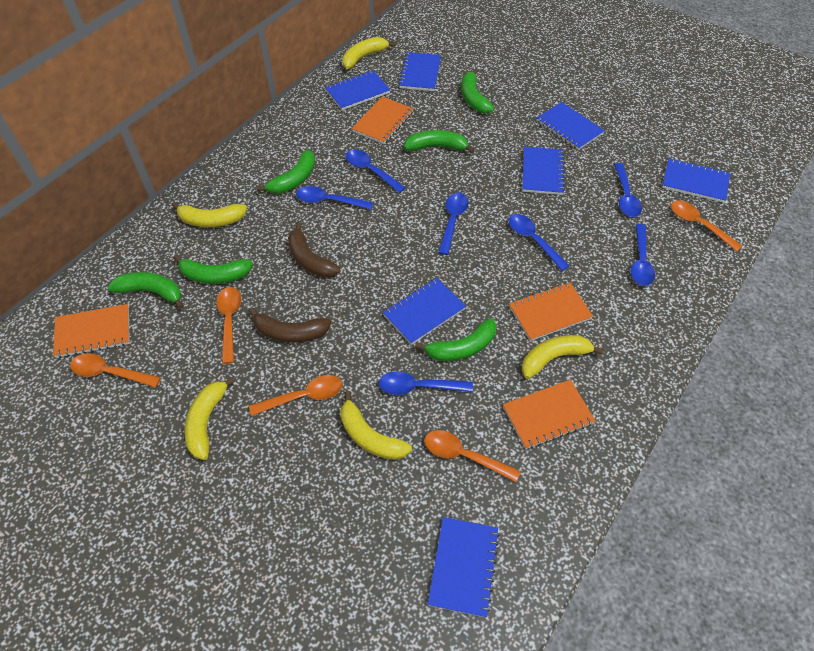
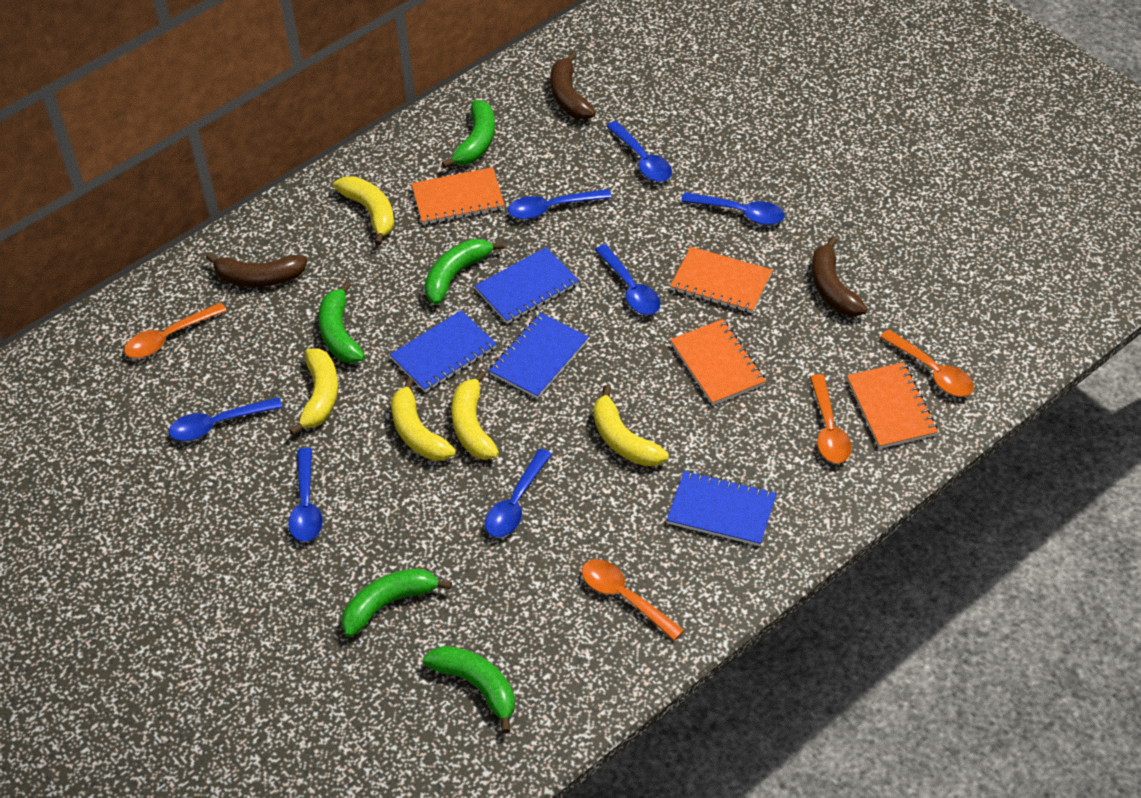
blue notebook: [325,70,390,110] [383,278,466,345] [398,52,441,91] [428,517,500,618] [522,147,565,195] [536,102,605,150] [662,158,730,203] = 7 -> [390,310,497,392] [475,247,579,324] [489,313,589,399] [667,471,777,546] = 4
brown banana: [248,307,331,343] [288,221,340,278] = 2 -> [206,253,307,287] [550,51,596,119] [812,236,867,317] = 3
green banana: [108,272,184,309] [174,254,253,284] [257,149,315,194] [404,130,475,153] [415,318,497,361] [461,68,494,114] = 6 -> [319,281,365,363] [341,568,452,637] [423,646,515,733] [425,239,504,305] [442,100,495,168] = 5
orange spoon: [70,353,161,388] [216,287,242,364] [249,375,343,416] [424,430,521,482] [671,200,742,251] = 5 -> [124,302,227,358] [582,559,684,641] [810,374,852,463] [880,330,974,397] = 4

